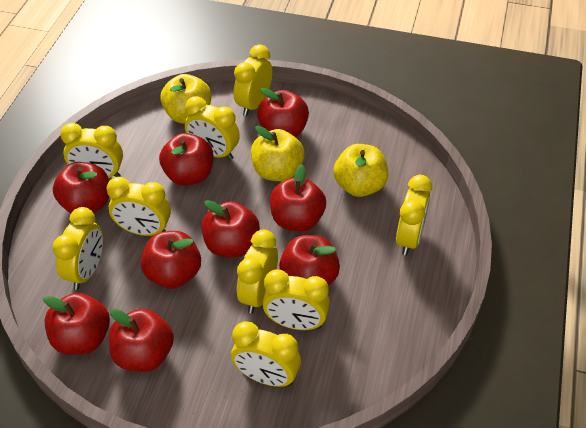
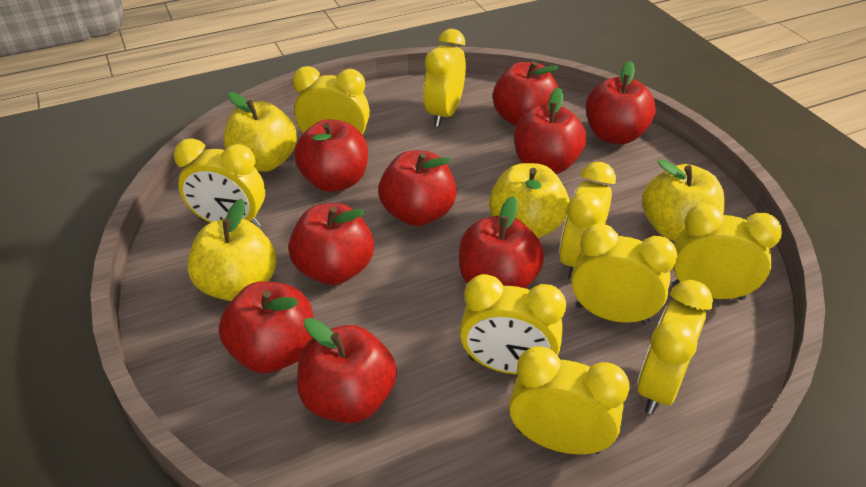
yellow apple: [160,74,211,123] [251,126,305,181] [333,144,388,197] = 3 -> [187,199,277,301] [224,92,297,172] [489,163,569,238] [642,159,725,241] = 4

